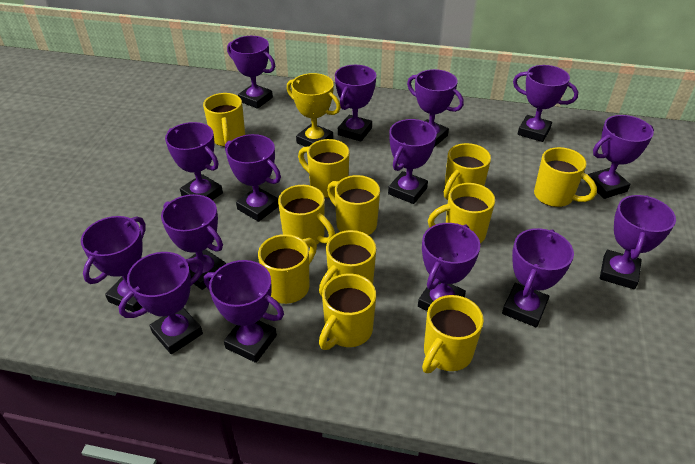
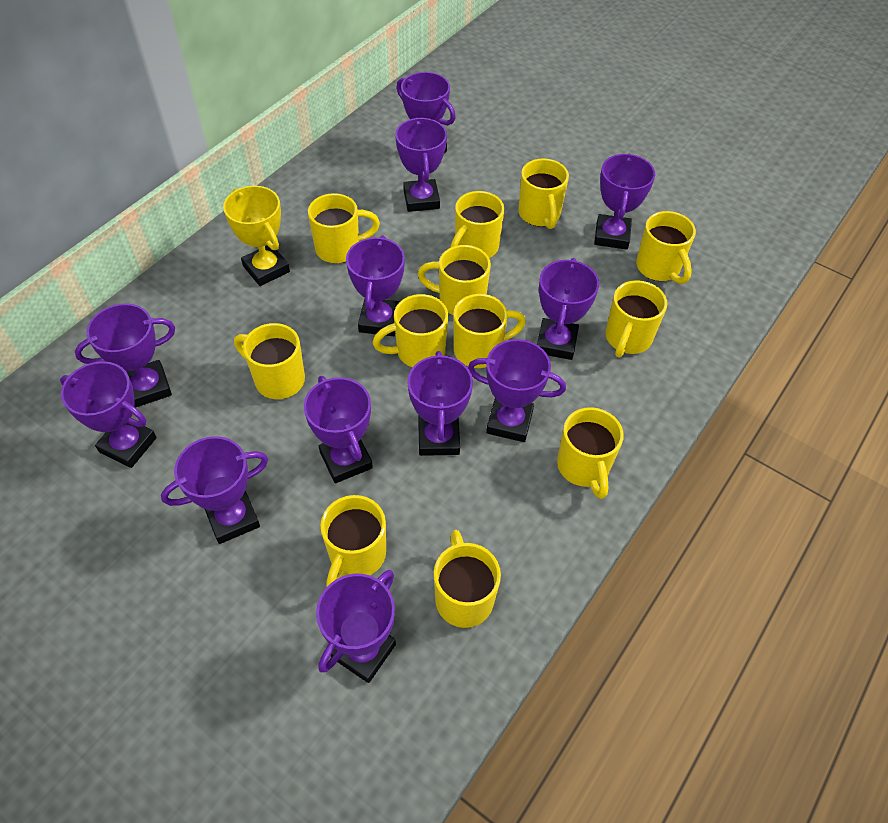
purple trophy: [81,216,146,312] [119,252,204,354] [161,194,226,290] [165,122,223,200] [204,260,284,363] [225,134,281,222] [227,36,275,109] [335,65,376,142] [388,119,437,204] [407,69,464,147] [418,223,480,311] [502,228,574,327] [513,65,578,142] [586,115,654,199] [600,195,676,289] = 15 -> [60,361,157,468] [75,303,175,408] [161,436,268,544] [304,376,373,483] [316,570,396,683] [346,236,405,336] [395,118,447,212] [397,72,456,153] [407,351,473,456] [468,339,566,442] [537,258,599,360] [594,153,655,250] = 12
yellow mug: [203,93,245,146] [258,234,317,304] [278,185,335,248] [298,139,350,198] [319,230,376,297] [319,273,376,350] [327,175,380,235] [422,295,484,373] [428,183,495,243] [444,143,491,200] [534,147,597,207] = 11 -> [234,323,305,399] [308,193,380,264] [320,495,386,587] [373,294,448,367] [418,245,491,315] [434,530,501,628] [450,191,504,258] [453,294,526,368] [518,158,569,229] [557,407,624,499] [605,280,667,358] [636,211,696,284] = 12

